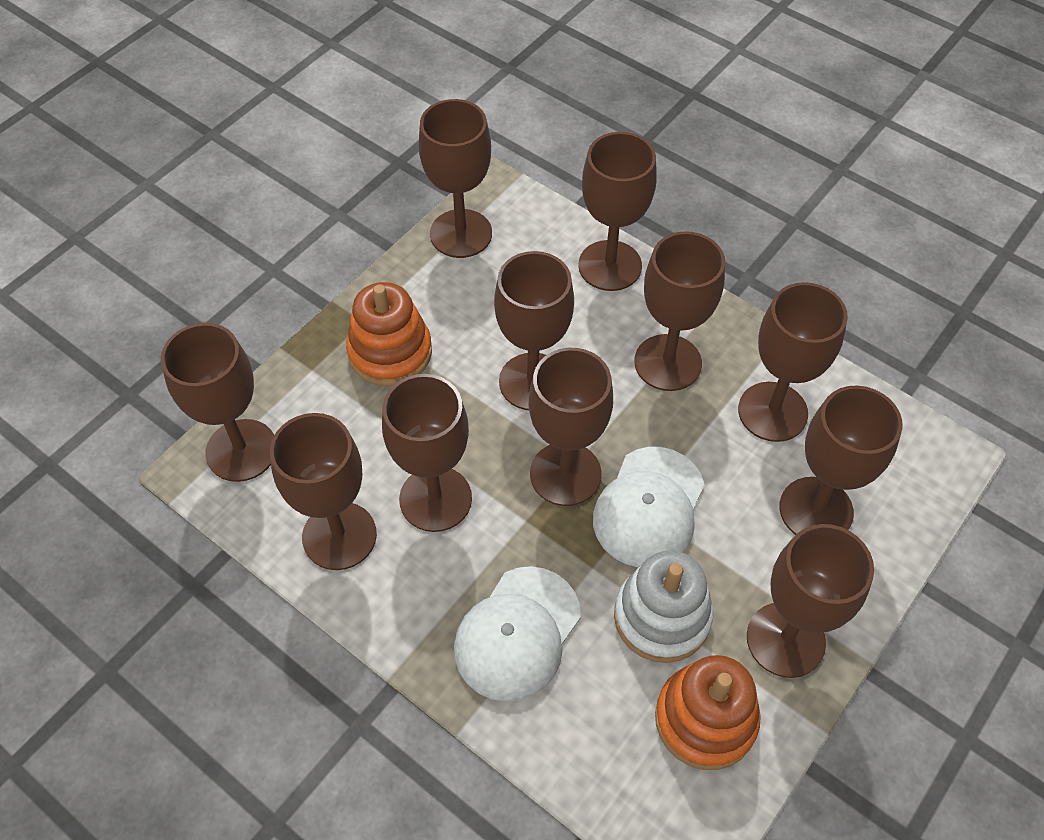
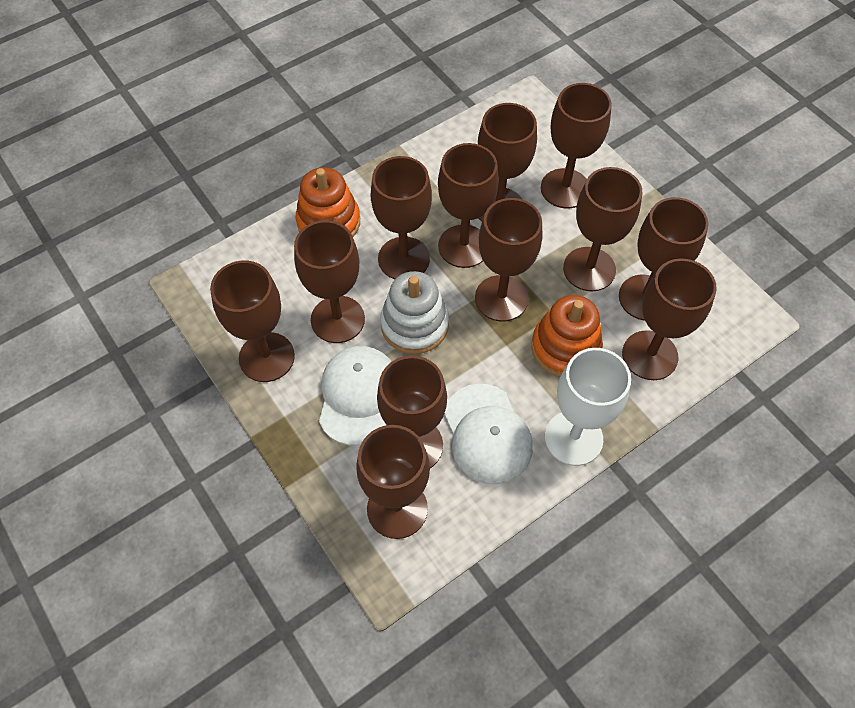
brown goblet: [161,323,274,482] [270,413,377,570] [382,374,472,532] [419,99,492,258] [494,251,574,410] [529,348,613,506] [578,132,657,291] [634,231,725,391] [738,282,848,442] [747,524,874,678] [779,385,903,535] = 11 -> [210,261,295,382] [294,220,365,343] [356,425,430,539] [371,156,432,279] [377,355,447,468] [438,143,499,268] [475,198,542,321] [478,103,537,222] [541,83,612,209] [563,167,642,291] [619,197,709,321] [622,258,717,380] = 12
white goblet: none = 0 -> [545,348,631,466] = 1

